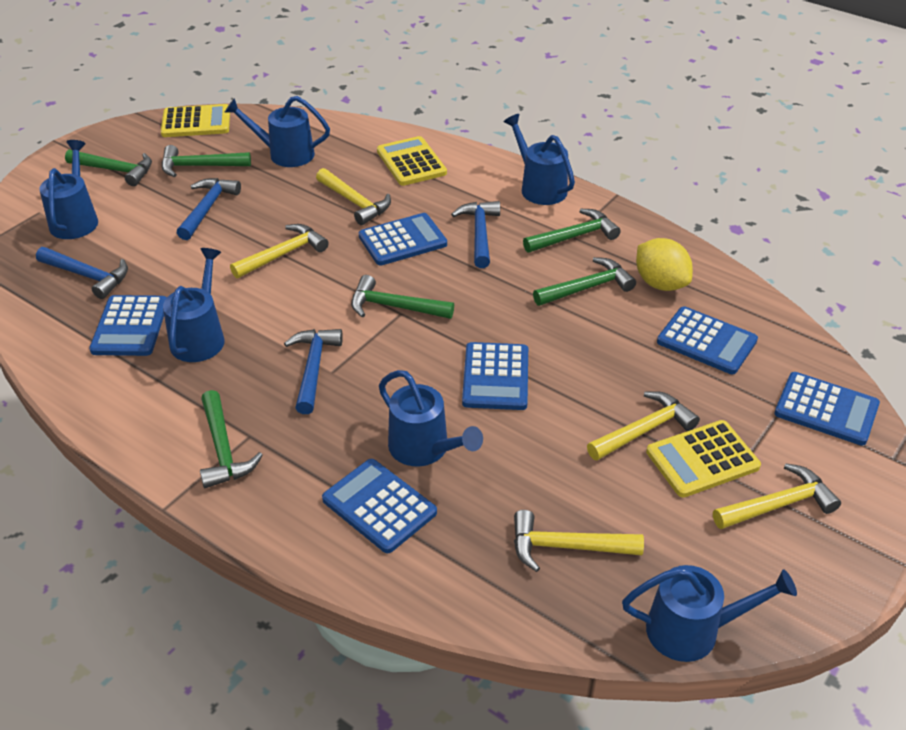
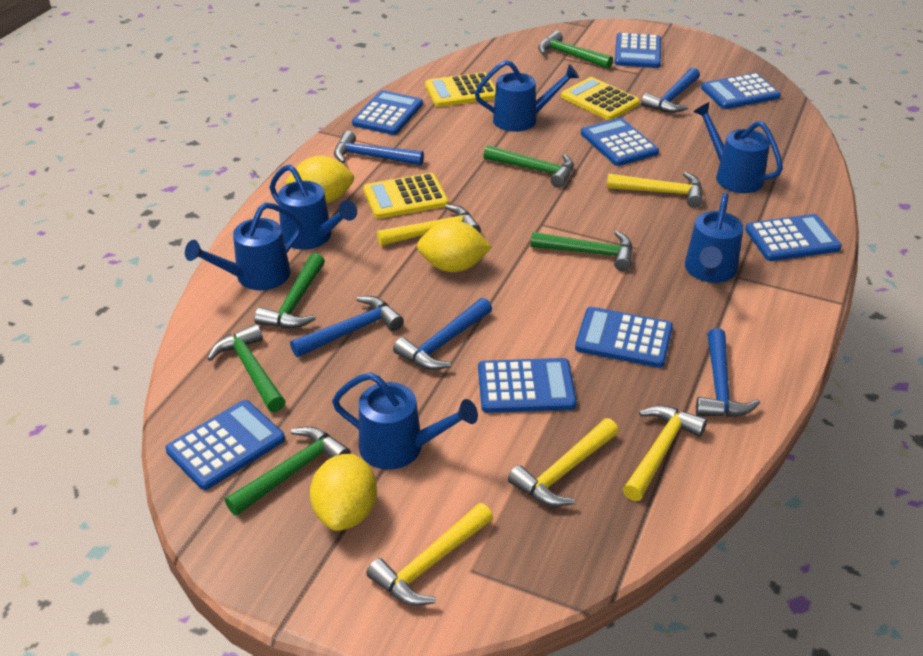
blue calculator: [89,295,167,356] [322,459,437,553] [359,213,447,265] [462,342,528,410] [657,307,758,374] [774,372,880,446] = 6 -> [165,400,285,490] [352,90,423,135] [478,358,576,413] [575,307,673,368] [581,118,659,166] [614,33,661,68] [701,73,781,109] [745,214,842,261] = 8
blue hammer: [36,247,128,299] [177,178,241,240] [284,329,343,414] [451,201,500,268] = 4 -> [290,296,404,357] [334,131,424,165] [393,298,492,370] [641,68,700,113] [696,328,760,417] = 5
yellow lemon: [636,238,693,291] = 1 -> [285,156,354,203] [310,454,377,531] [417,220,492,272] = 3

